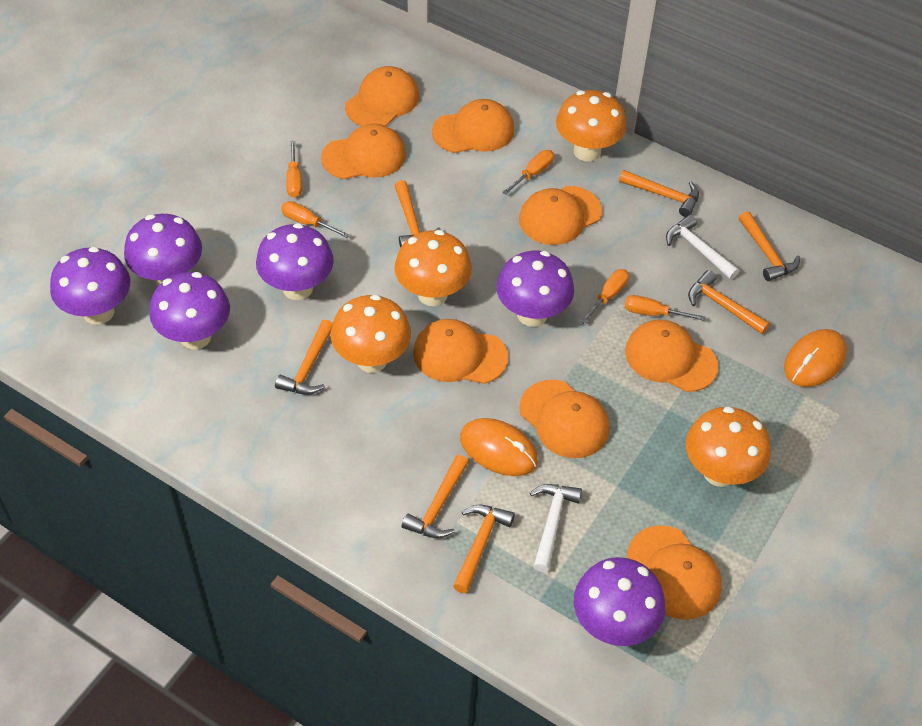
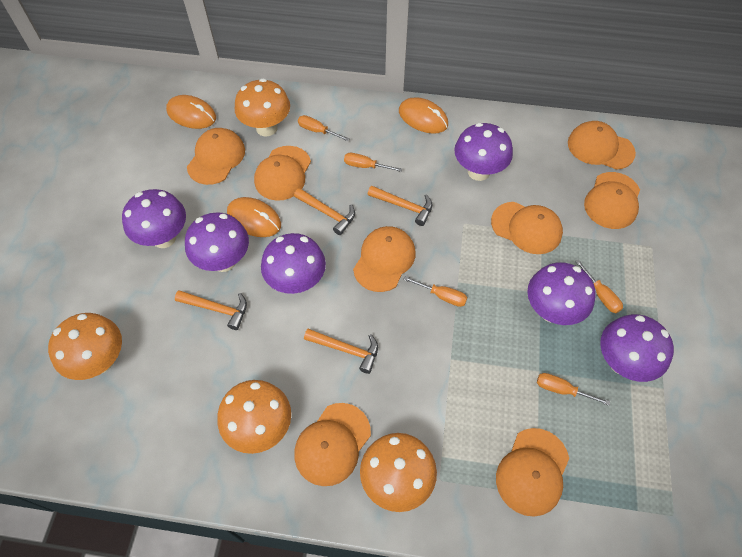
orange hammer: [275,320,333,395] [395,180,441,248] [402,455,469,538] [453,505,515,593] [619,170,699,217] [688,270,770,334] [739,211,800,281] = 7 -> [175,290,247,330] [294,188,355,235] [304,329,378,374] [368,186,432,226] = 4
orange mouse: [460,418,538,476] [784,329,847,387] = 2 -> [166,95,216,129] [227,197,281,237] [399,97,448,134] = 3
white hammer: [530,484,582,572] [666,214,739,280] = 2 -> none = 0

